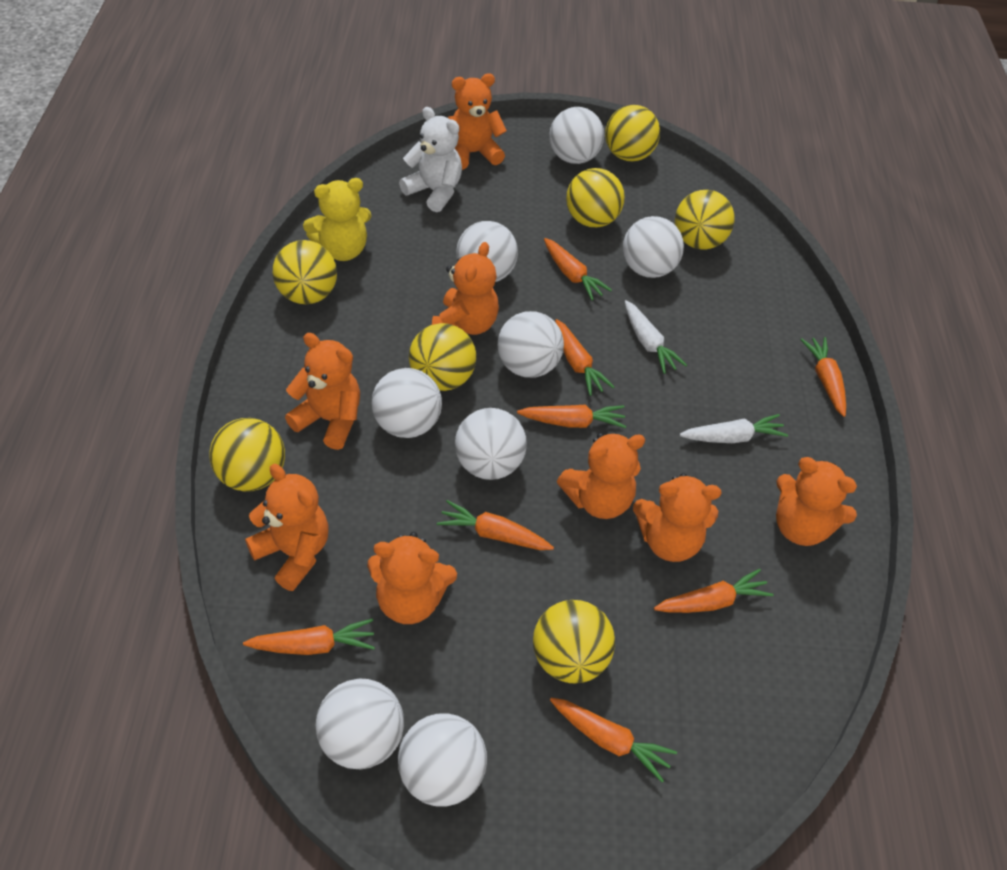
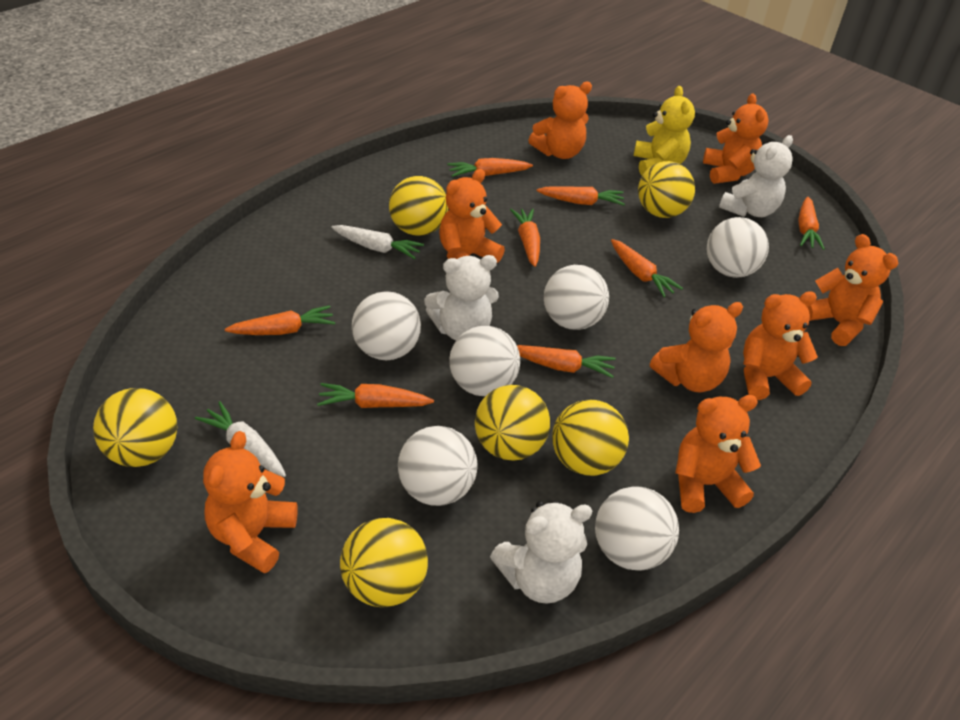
white ball: [315,679,404,770] [372,368,442,438] [398,713,487,807] [455,408,527,480] [456,221,518,282] [498,311,564,378] [549,107,604,164] [623,216,684,278] = 8 -> [352,291,421,360] [398,426,477,506] [449,326,520,396] [544,265,609,330] [595,486,679,571] [707,217,769,278] = 6
white teddy bear: [399,107,462,212] = 1 -> [424,255,499,341] [490,501,592,604] [719,135,793,217] = 3
yellow ball: [209,418,285,491] [273,240,337,304] [409,323,476,391] [533,600,615,683] [566,168,625,228] [605,105,660,161] [675,190,734,250] = 7 -> [93,388,177,467] [340,518,428,607] [389,176,448,236] [475,385,550,461] [552,399,629,476] [638,161,695,218] = 6

